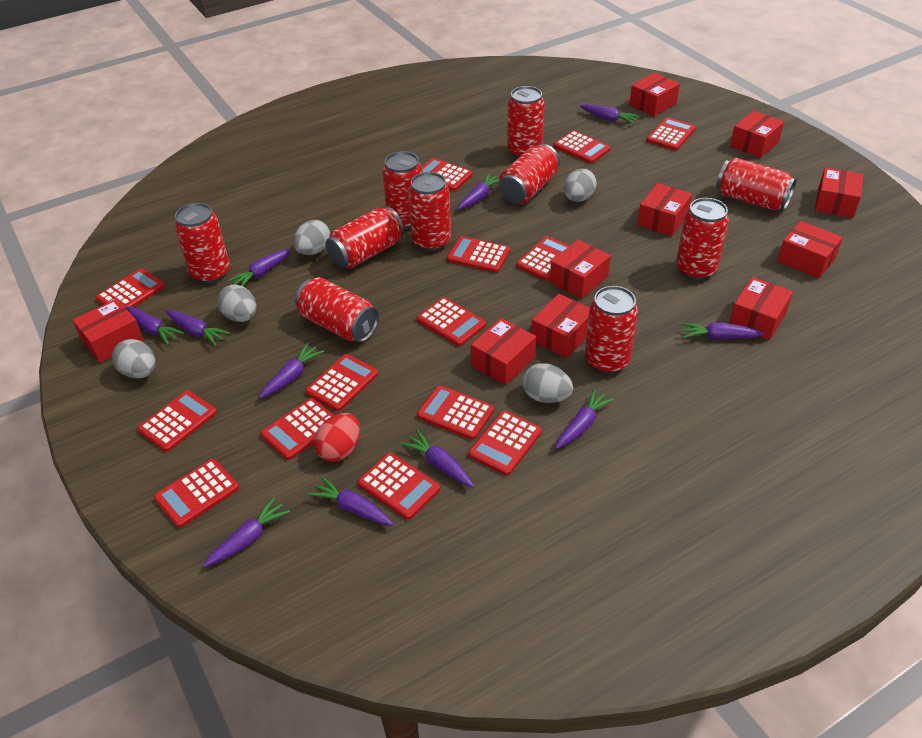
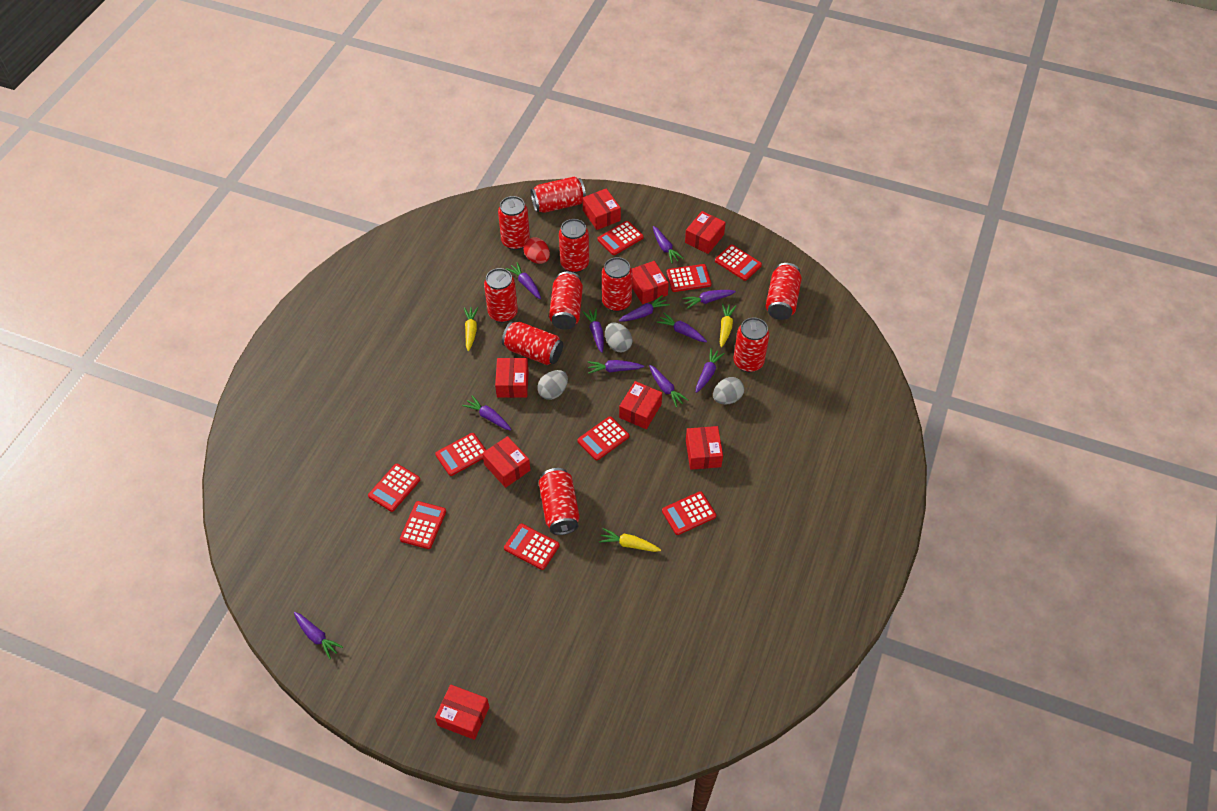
grey egg: [112,339,156,378] [217,285,256,322] [293,220,330,255] [522,363,573,403] [564,168,597,202] = 5 -> [537,370,568,400] [605,322,632,352] [713,377,744,405] = 3
red box: [72,299,144,363] [471,318,536,385] [531,294,589,358] [550,239,611,299] [629,73,680,116] [637,183,692,236] [729,277,793,340] [730,111,784,158] [777,221,843,278] [815,167,863,218] = 10 -> [435,685,489,740] [482,436,530,488] [495,358,529,398] [582,188,621,230] [619,381,662,429] [632,261,669,304] [685,211,726,254] [686,426,723,470] = 8
red calculator: [95,269,165,308] [137,390,217,452] [154,459,239,528] [261,398,334,460] [305,354,378,411] [358,453,440,520] [417,297,486,346] [417,385,494,440] [422,158,473,191] [447,236,510,273] [468,411,542,476] [516,236,569,281] [554,131,611,164] [647,117,696,151] = 14 -> [368,464,420,512] [400,501,446,549] [435,433,486,476] [504,524,560,570] [577,416,629,460] [598,221,644,255] [662,491,716,535] [667,264,711,292] [715,245,762,281] = 9
yellow carrot: none = 0 -> [464,307,478,351] [599,528,661,552] [720,303,736,348] = 3

